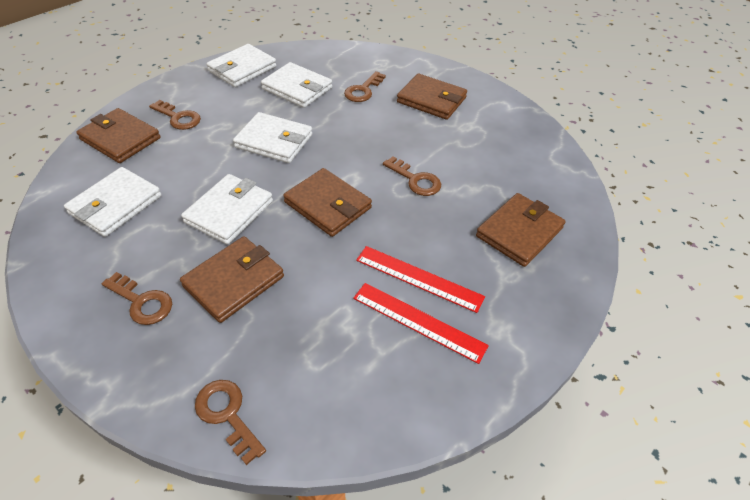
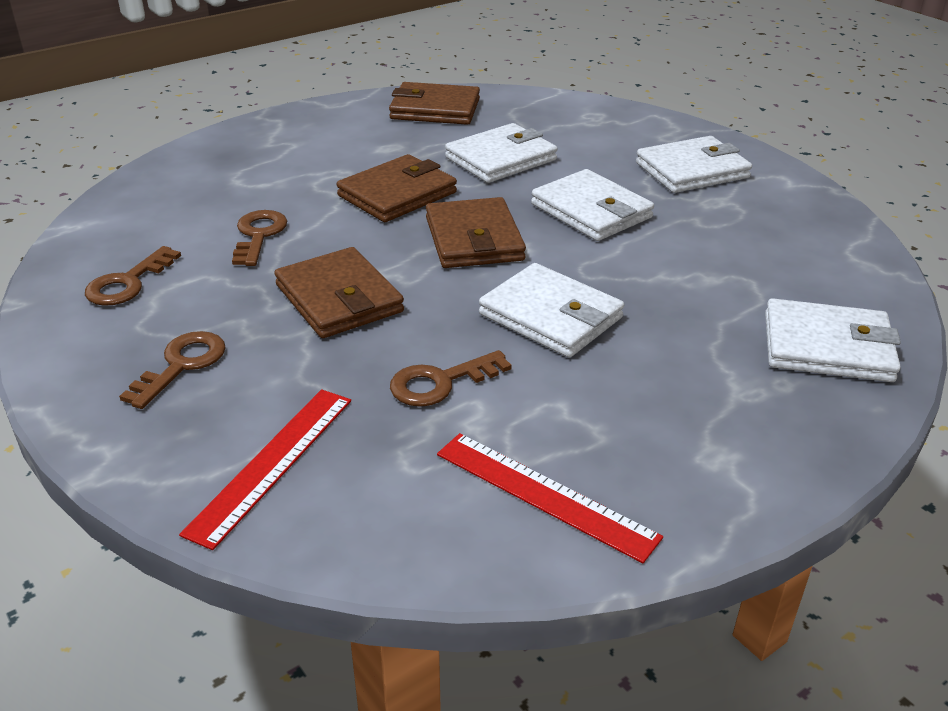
brown key: [102,272,172,325] [149,100,201,130] [195,380,266,465] [344,71,386,102] [383,156,441,196] = 5 -> [85,246,181,306] [119,331,226,409] [232,210,287,266] [390,350,512,407] = 4
brown wallet: [76,108,161,163] [180,236,284,323] [283,168,372,237] [397,74,467,120] [476,193,566,267] = 5 -> [274,247,404,338] [337,154,457,222] [389,82,480,125] [426,197,526,268] = 4

